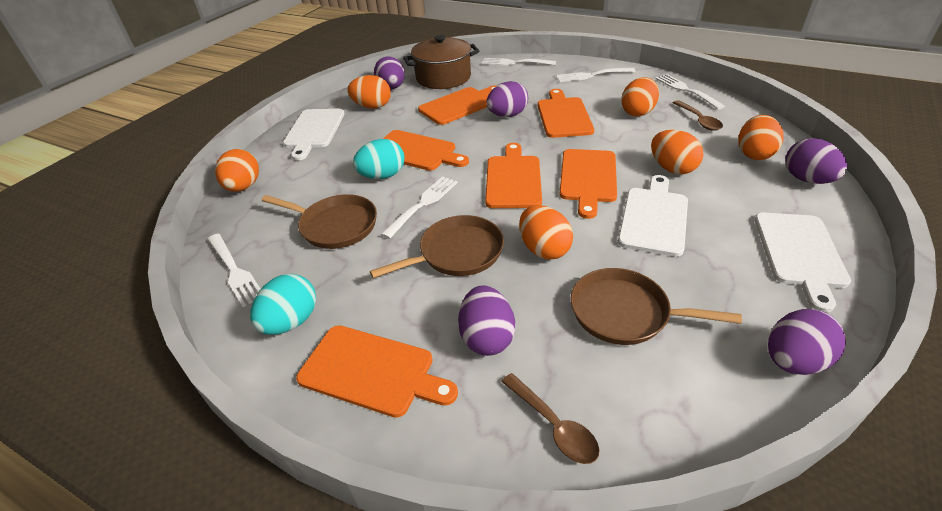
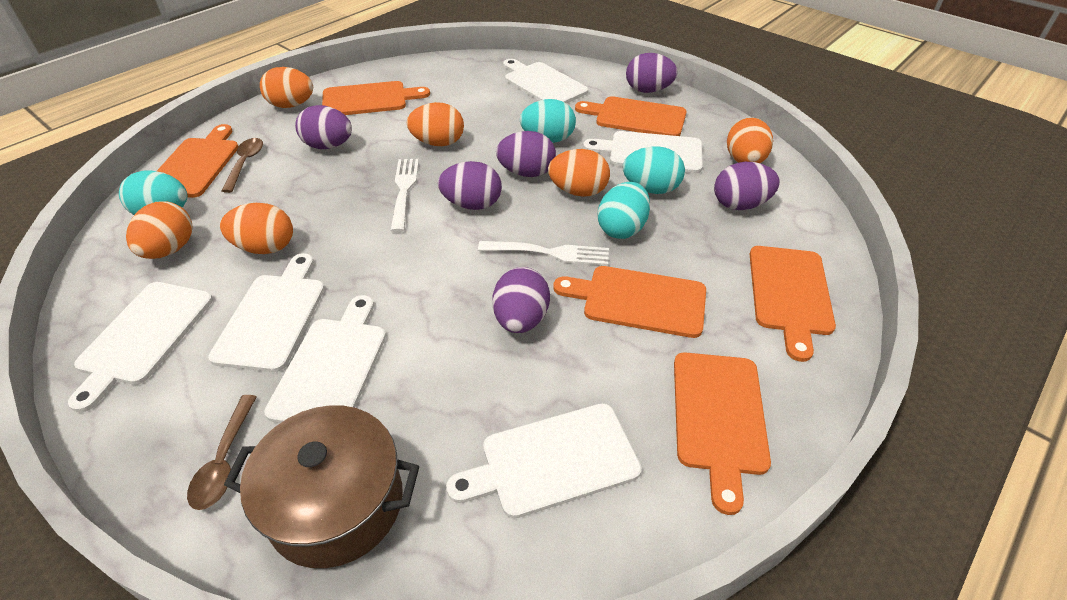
brown pan: [262,194,377,249] [370,215,504,278] [570,268,742,345] = 3 -> none = 0
purple egg: [374,57,405,89] [458,285,515,356] [487,81,528,117] [768,309,846,375] [785,138,847,184] = 5 -> [295,105,352,149] [438,161,502,210] [493,267,550,333] [496,131,556,177] [626,53,678,93] [714,162,780,210] = 6
turquoise egg: [250,274,316,335] [353,139,404,179] = 2 -> [119,170,187,215] [520,99,576,143] [598,182,650,239] [623,146,685,194] = 4
white cutting board: [283,109,345,160] [618,175,688,257] [754,212,851,312] = 3 -> [68,282,213,412] [208,253,325,372] [264,295,386,423] [446,403,642,518] [503,59,588,104] [583,131,703,174] = 6
white fork: [207,234,261,307] [381,176,458,239] [482,58,556,66] [556,67,635,82] [655,74,725,109] = 5 -> [390,159,419,232] [478,241,609,266] = 2

